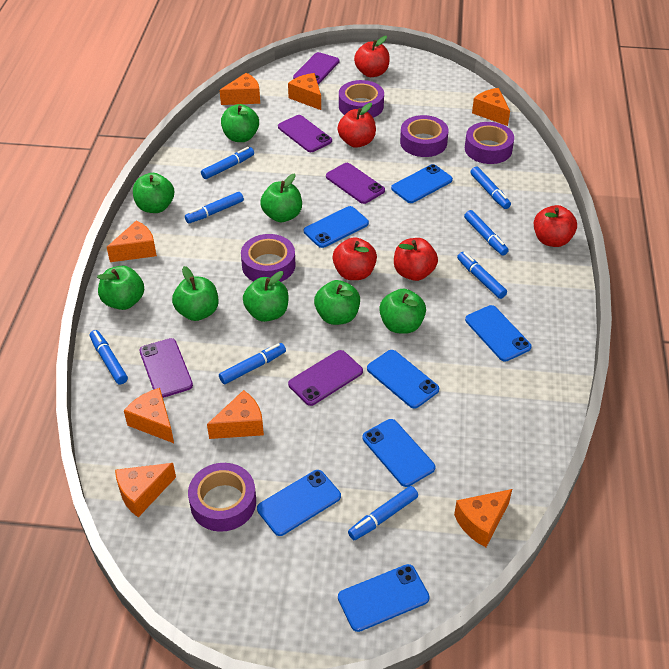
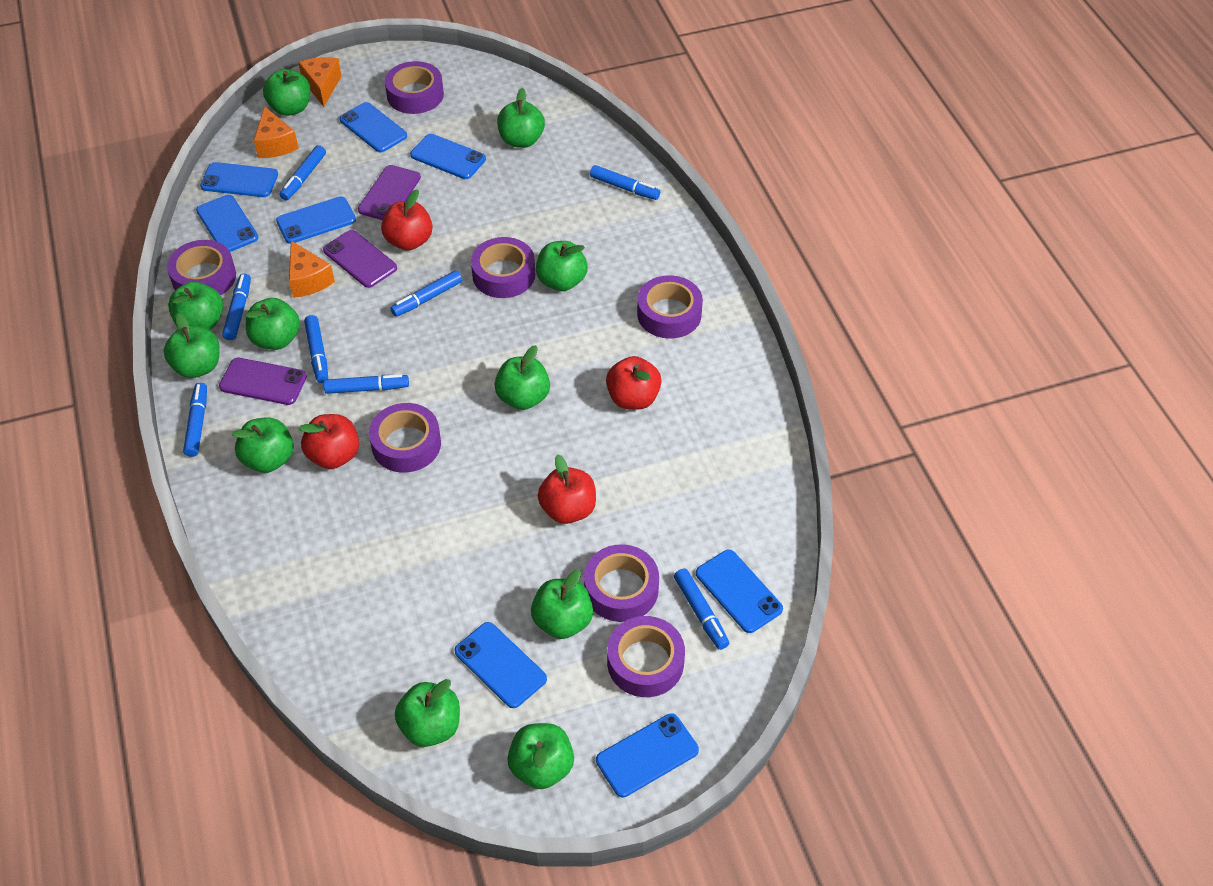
blue phone: [257,470,341,536] [304,206,369,248] [338,564,430,632] [362,419,435,487] [367,350,439,409] [391,164,453,203] [465,305,532,362] = 7 -> [196,195,259,252] [200,162,278,197] [276,196,356,244] [340,102,407,152] [410,134,486,179] [454,622,547,708] [596,713,699,797] [696,550,783,633] = 8
green apple: [97,266,144,310] [133,173,174,213] [172,266,218,321] [221,104,259,142] [243,271,289,322] [260,174,302,222] [314,280,360,325] [379,289,426,334] = 8 -> [164,313,220,378] [168,281,223,330] [232,418,294,473] [245,298,300,350] [263,69,310,116] [395,679,460,747] [494,345,550,410] [497,88,545,148] [507,723,574,789] [531,569,593,639] [536,241,588,291] = 11
orange cheese: [107,220,157,262] [115,463,176,517] [124,388,174,443] [207,390,264,439] [220,73,260,105] [288,73,321,110] [454,489,512,547] [472,88,510,126] = 8 -> [254,106,299,158] [289,241,335,298] [298,57,342,107] = 3
purple phone: [139,338,193,398] [278,115,332,152] [288,350,363,406] [293,52,339,84] [326,163,385,204] = 5 -> [219,358,307,405] [323,230,397,288] [358,165,421,220] = 3
purple tape: [188,463,256,532] [241,234,296,282] [339,80,384,118] [400,115,449,157] [465,122,514,164] = 5 -> [167,240,236,295] [369,403,441,473] [385,61,444,114] [471,237,535,298] [584,544,659,622] [607,616,685,697] [637,275,703,339] = 7
red apple: [333,237,377,280] [337,103,376,148] [354,36,390,77] [394,238,438,281] [534,205,577,247] = 5 -> [299,414,359,469] [381,189,433,250] [538,454,596,524] [606,356,662,409] = 4

